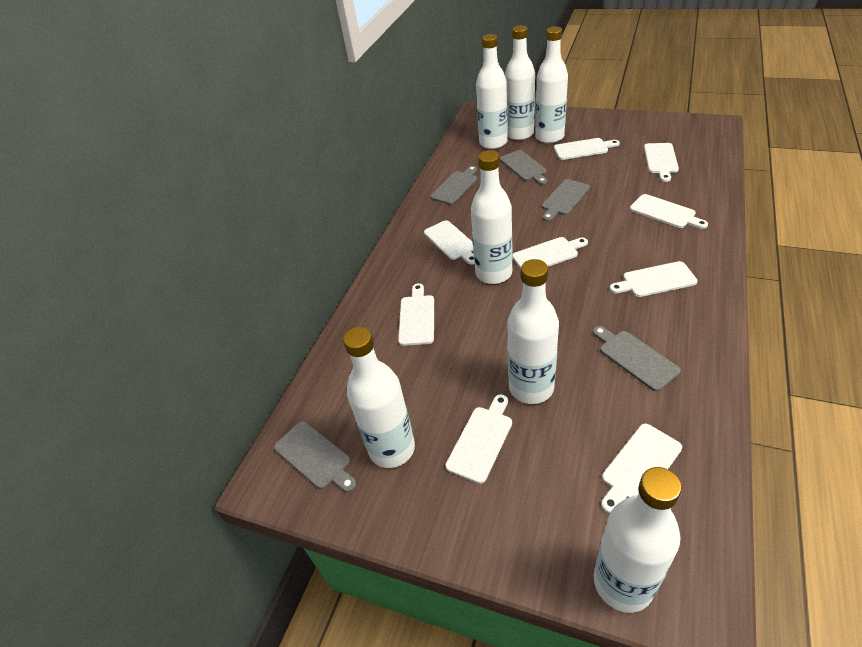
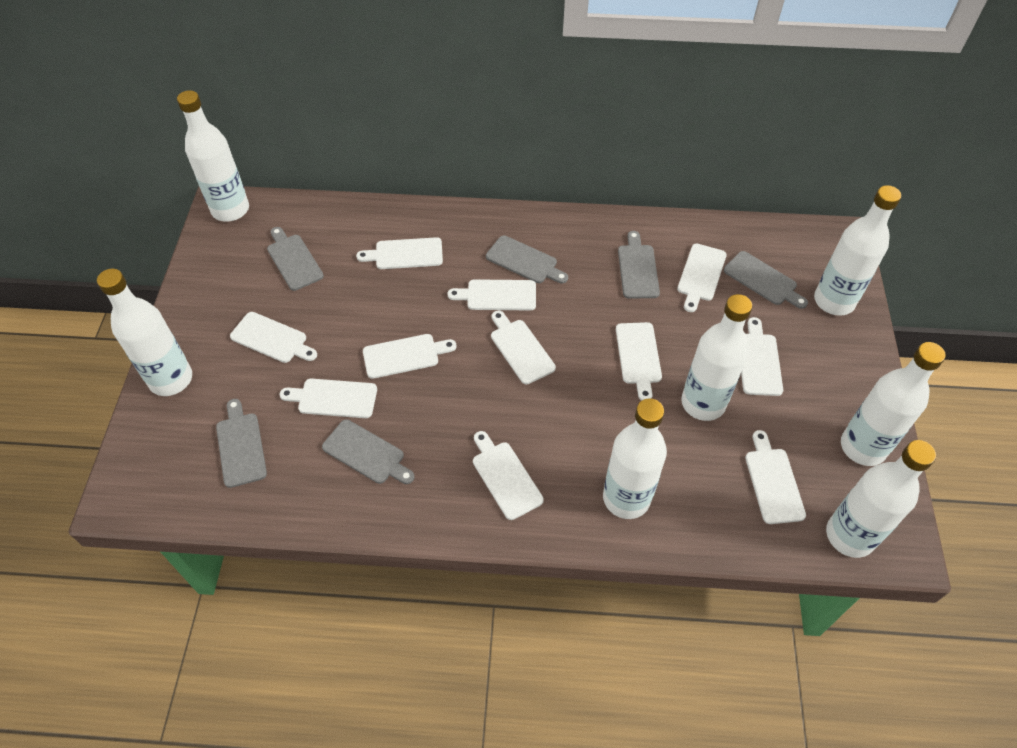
grey cutting board: [274,421,356,492] [430,166,477,205] [500,150,547,185] [542,179,590,221] [593,326,681,391] = 5 -> [216,399,267,488] [267,227,324,291] [322,419,415,484] [486,235,568,284] [618,231,660,299] [724,251,808,309] = 6
white cutting board: [398,283,434,346] [424,220,475,264] [446,394,512,484] [513,237,588,269] [554,138,620,160] [601,424,682,513] [609,261,698,297] [630,194,708,229] [644,143,679,182] = 9 -> [230,312,317,363] [280,378,377,418] [356,237,443,269] [363,334,456,379] [447,279,536,311] [473,431,544,520] [491,311,556,384] [616,322,662,401] [677,243,727,312] [741,317,783,396] [745,430,806,524] = 11

